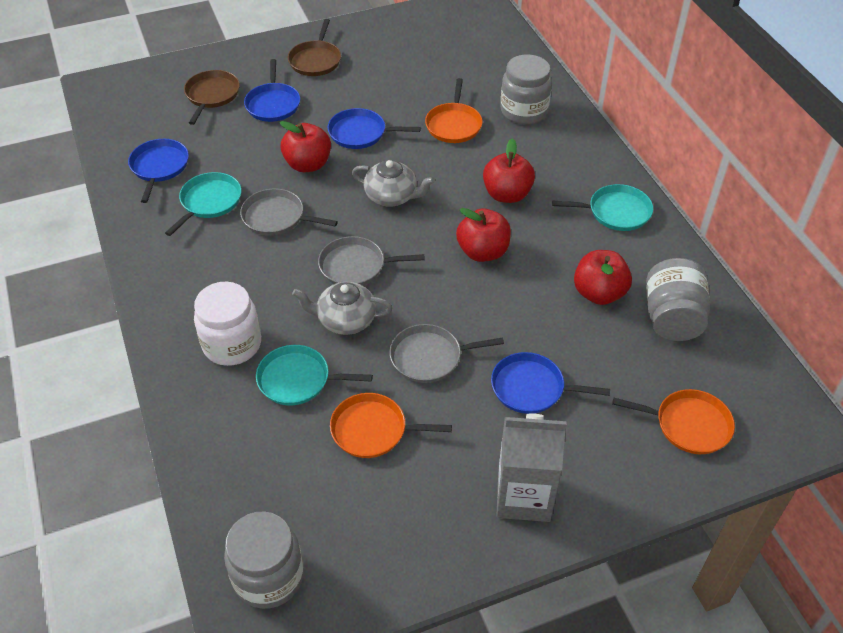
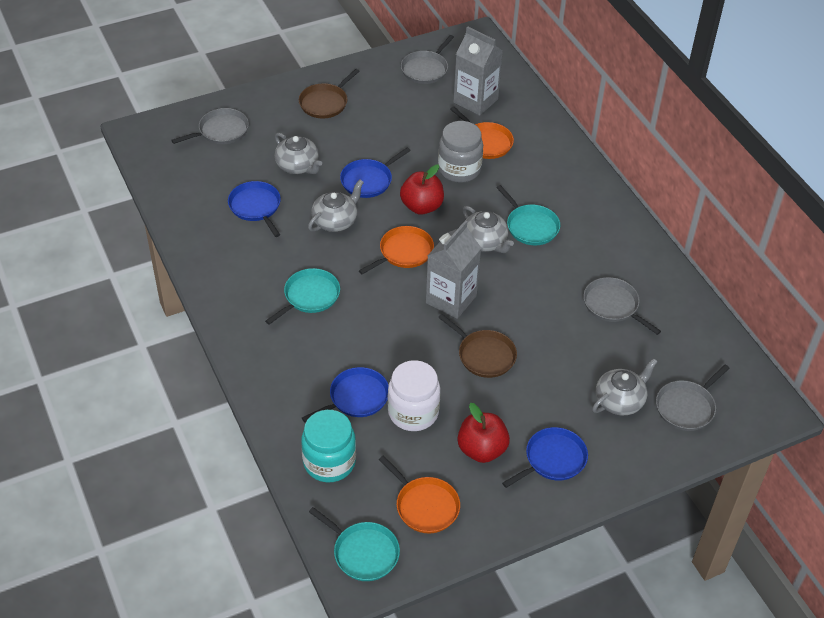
grey carton: [497,413,567,522] = 1 -> [426,221,481,319] [453,26,503,116] = 2
grey jar: [224,511,304,609] [500,55,552,125] [646,258,710,341] = 3 -> [438,121,483,183] = 1
grey pan: [240,188,338,236] [318,236,424,286] [389,324,504,383] = 3 -> [171,108,249,144] [401,35,454,84] [584,277,661,335] [656,364,730,431] = 4
grey teapot: [292,282,392,335] [352,160,435,207] = 2 -> [275,133,322,174] [308,180,364,232] [462,206,514,253] [592,358,657,416] = 4
red apple: [280,121,331,172] [456,208,511,262] [483,138,535,203] [574,250,632,305] = 4 -> [400,164,444,215] [458,403,510,463] = 2
turquoise jar: none = 0 -> [301,410,356,482] = 1

